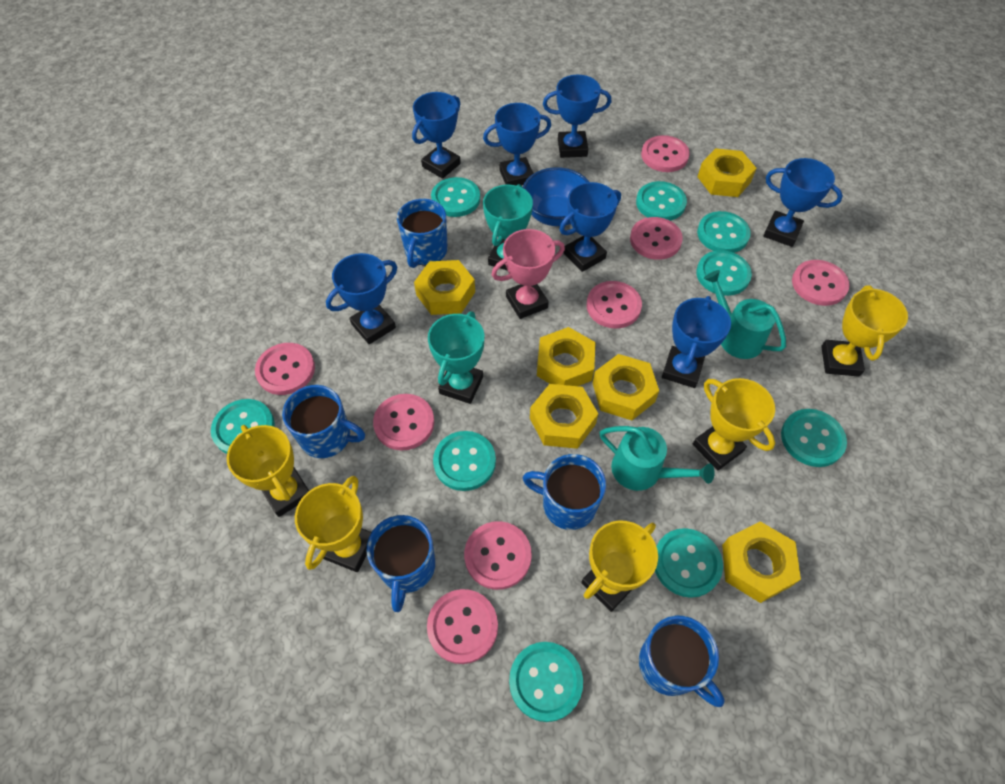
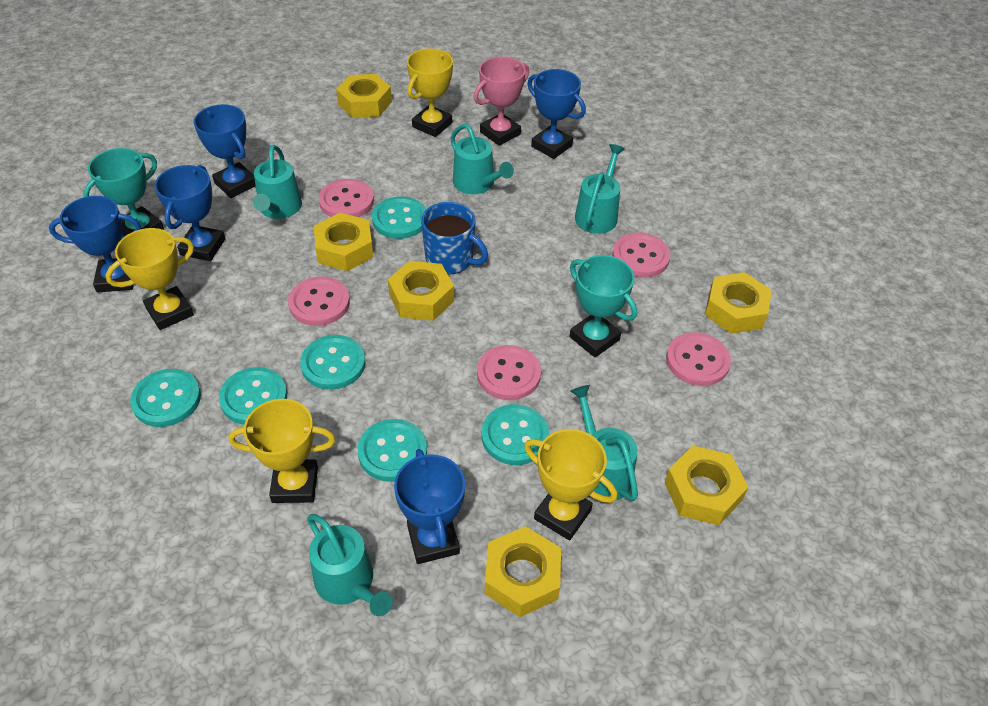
blue bowl: [523,167,589,226] = 1 -> none = 0
blue mug: [282,385,365,458] [367,515,435,612] [397,199,448,268] [523,454,606,530] [639,615,724,707] = 5 -> [421,202,488,274] = 1
blue trophy: [326,253,397,344] [412,92,461,179] [483,103,551,186] [543,75,611,158] [559,182,621,272] [662,296,731,388] [763,158,843,247] = 7 -> [49,196,141,292] [154,165,225,261] [194,104,256,198] [394,449,465,564] [527,69,586,159] = 5
pink button: [255,343,315,395] [373,394,434,451] [427,589,498,664] [464,521,532,590] [586,281,642,329] [630,217,683,260] [641,135,690,172] [792,260,850,306] = 8 -> [288,276,350,326] [319,179,374,217] [477,345,541,400] [612,232,670,277] [666,332,731,386] = 5
turquoise button: [211,399,275,454] [431,177,480,217] [433,431,496,491] [509,642,583,722] [636,181,687,221] [655,528,723,598] [696,250,752,296] [697,211,751,253] [781,409,847,467] = 9 -> [130,369,201,427] [219,367,287,425] [300,335,365,390] [357,419,427,482] [372,196,426,239] [482,404,549,465] = 6
turquoise watering can: [600,426,715,491] [704,270,786,359] = 2 -> [253,145,302,219] [307,514,393,616] [450,124,514,194] [571,385,638,501] [575,144,625,234] = 5
yellow trophy: [227,425,309,517] [295,476,372,572] [581,521,658,612] [693,378,775,471] [821,285,908,377] = 5 -> [105,228,194,330] [228,399,336,503] [407,48,453,137] [524,429,617,541] = 4

